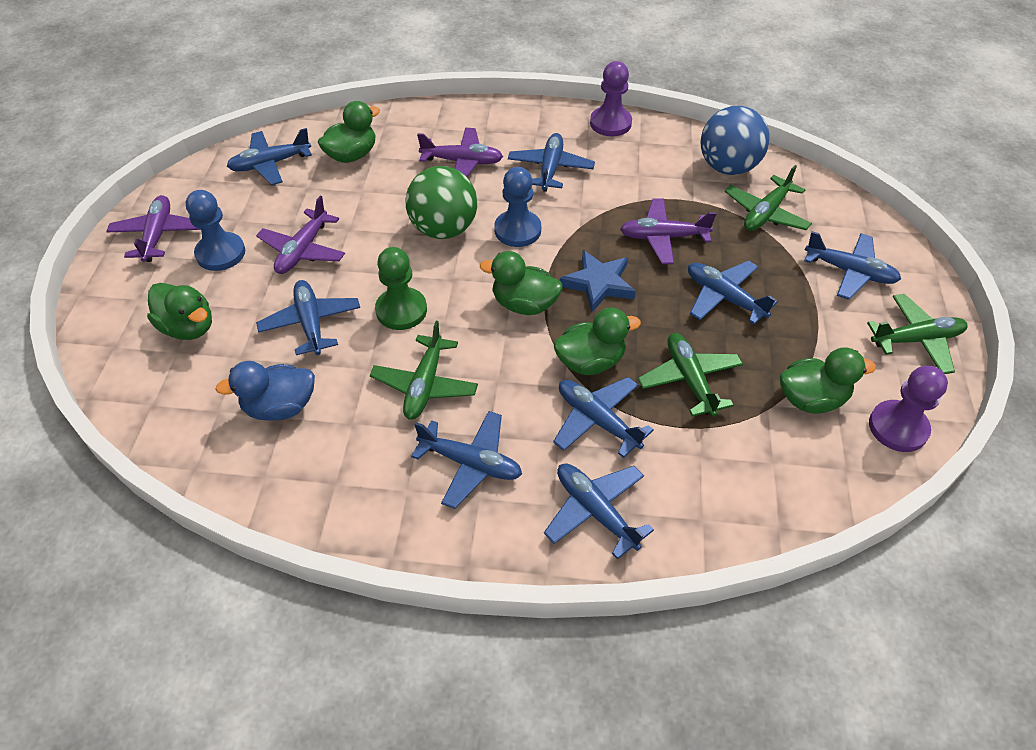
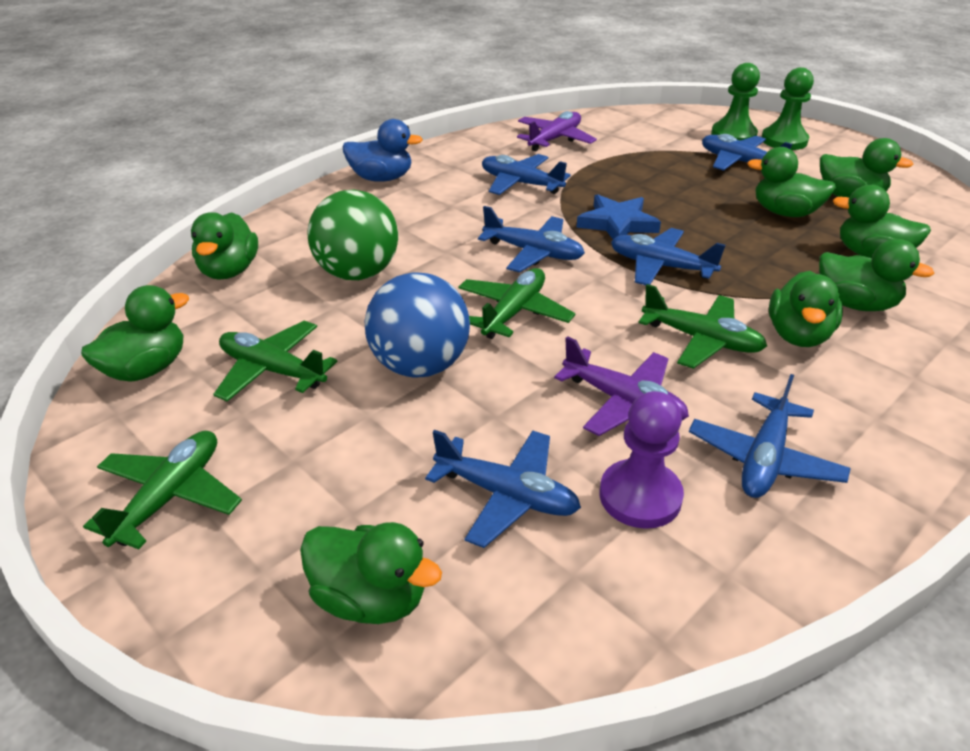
blue pawn: [186,190,245,271] [494,167,541,247] = 2 -> none = 0
blue plane: [227,128,312,185] [256,280,360,355] [411,411,522,509] [508,133,595,192] [544,463,654,559] [553,377,654,458] [688,261,778,325] [804,231,901,300] = 8 -> [425,430,581,548] [478,206,585,272] [482,154,571,195] [611,228,726,285] [689,374,851,498] [702,134,792,171] = 6
green duck: [147,283,212,340] [318,101,380,163] [480,251,563,315] [554,307,641,375] [780,347,876,414] = 5 -> [81,285,189,381] [191,212,258,280] [300,522,442,624] [747,147,836,217] [769,271,843,347] [819,239,935,311] [820,138,914,198] [833,185,931,258] = 8
green pawn: [375,247,427,330] = 1 -> [711,63,760,141] [762,67,814,150] = 2
purple pawn: [590,61,632,136] [869,366,948,452] = 2 -> [599,391,684,529] = 1
purple plane: [106,195,201,262] [256,196,345,274] [417,128,503,177] [620,198,716,264] = 4 -> [517,111,597,151] [554,336,689,436] = 2

